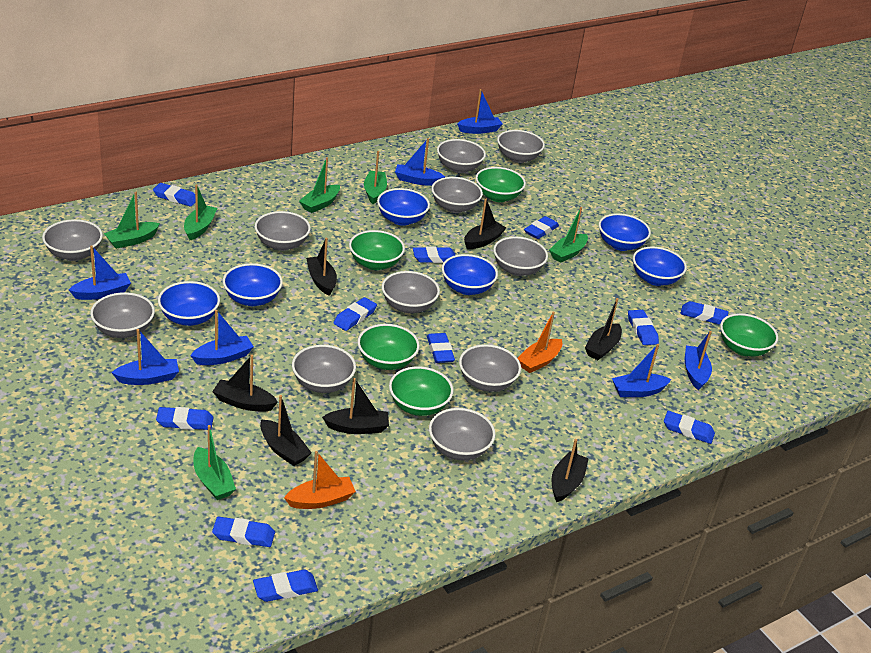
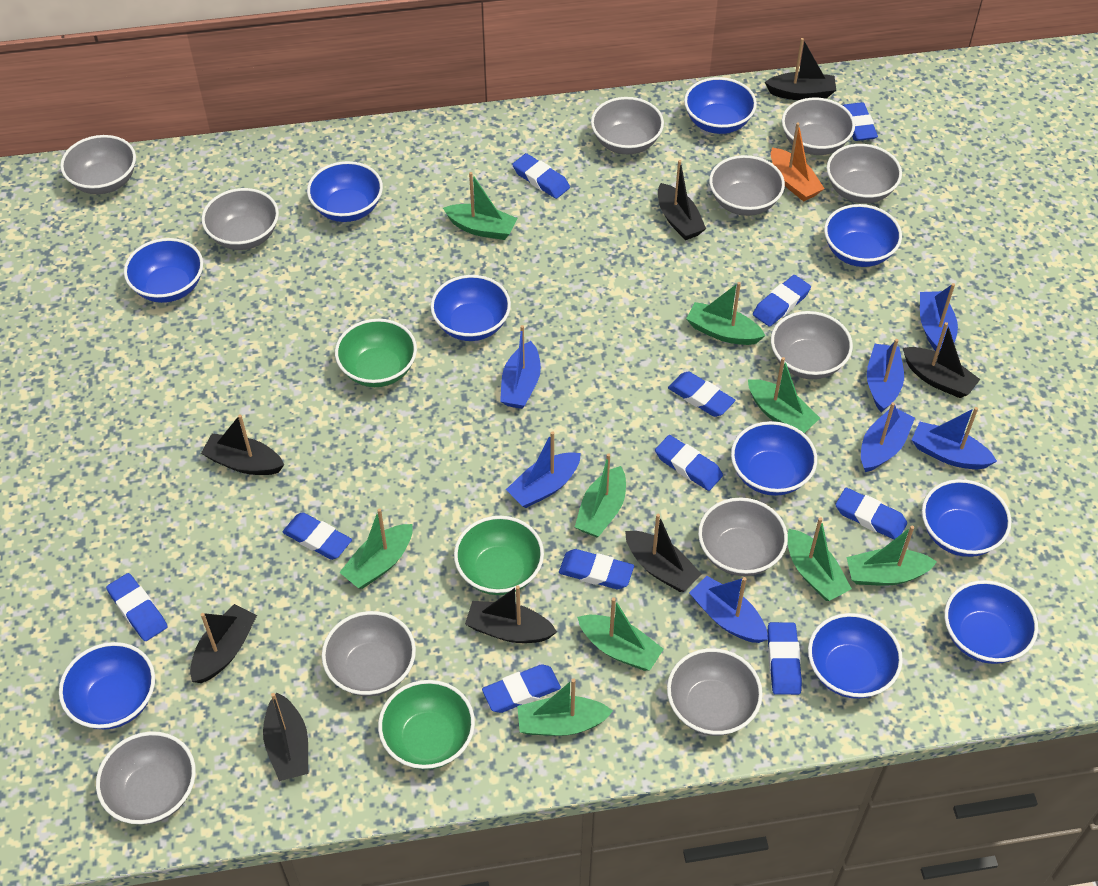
black boat: [212,355,278,412] [260,395,312,466] [306,238,337,296] [322,378,389,434] [464,198,506,249] [552,439,589,502] [585,298,622,360] = 7 -> [190,604,257,683] [201,414,284,475] [263,692,308,781] [465,585,557,643] [625,514,702,592] [658,160,706,240] [765,38,836,100] [903,322,980,398] = 8
blue bowl: [158,281,220,326] [223,263,283,306] [377,188,430,226] [442,254,498,295] [599,213,651,251] [633,247,687,286] = 6 -> [59,642,155,730] [124,238,203,303] [307,161,383,222] [431,275,511,341] [684,77,757,134] [731,421,817,496] [808,613,903,699] [824,204,902,267] [922,479,1011,557] [944,580,1038,664] = 10
green boat: [104,192,160,249] [184,184,217,241] [194,425,236,500] [299,157,340,213] [364,151,387,204] [549,207,588,263] = 6 -> [339,508,413,589] [443,172,518,240] [517,679,613,736] [575,453,626,537] [577,597,664,671] [686,282,765,345] [748,357,820,433] [787,517,852,601] [846,526,937,586] = 9
green bowl: [349,230,405,270] [358,324,419,370] [389,366,453,416] [475,167,526,202] [720,313,778,357] = 5 -> [335,319,417,387] [378,680,475,770] [454,516,544,595] = 3
orange boat: [284,451,356,509] [518,312,562,373] = 2 -> [771,122,825,202] = 1

